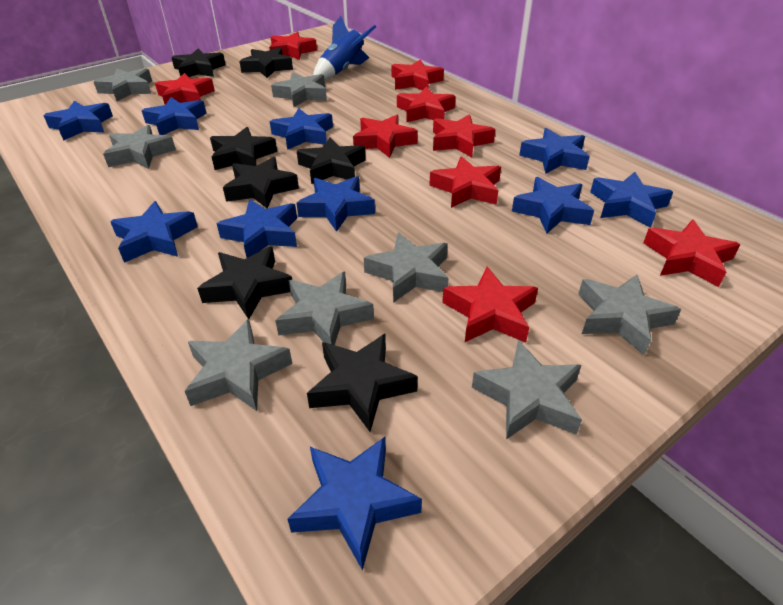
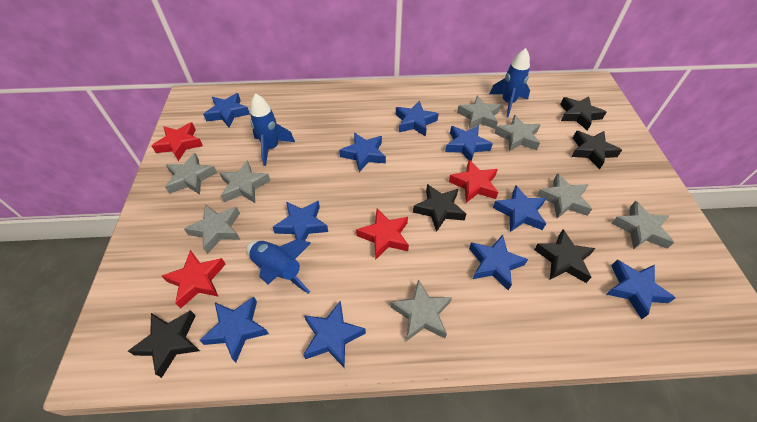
black star: [171,49,226,77] [197,246,292,319] [210,127,277,170] [223,157,299,209] [239,47,293,78] [297,137,366,184] [307,334,418,432] = 7 -> [128,310,200,378] [413,184,466,232] [534,229,596,283] [560,96,606,131] [571,131,622,169] = 5
blue rocket: [313,16,376,80] = 1 -> [246,239,311,294] [250,93,295,166] [490,48,530,117] = 3
red star: [155,73,215,105] [269,32,317,60] [353,115,418,158] [392,59,444,90] [397,86,456,123] [429,156,501,208] [433,114,496,157] [442,267,538,342] [643,220,740,287] = 9 -> [152,122,203,161] [162,250,226,309] [356,209,409,260] [449,159,498,203] = 4

